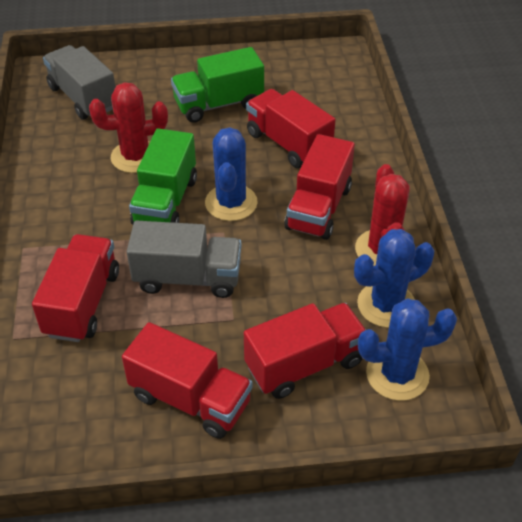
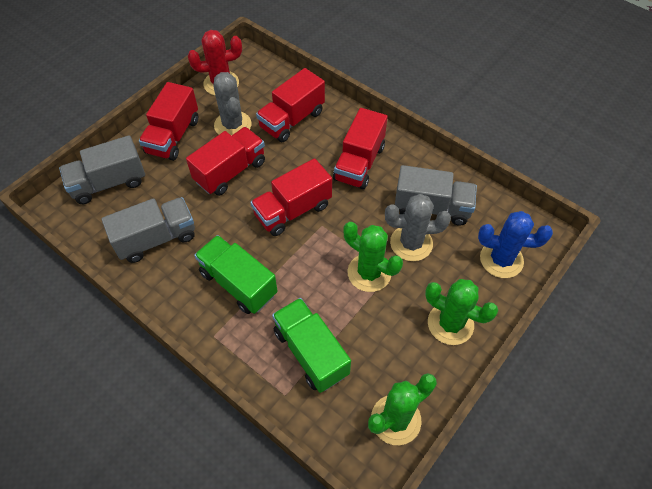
blue cactus: [205,127,258,221] [354,229,434,328] [358,298,457,401] = 3 -> [478,211,553,278] = 1
green cactus: none = 0 -> [344,222,403,292] [368,373,437,445] [425,279,498,345] = 3
grey cactus: none = 0 -> [214,72,252,136] [385,194,451,261] = 2
grey truck: [43,45,115,120] [126,221,241,298] = 2 -> [59,135,145,204] [102,197,195,263] [395,165,477,226] = 3
red cactus: [89,82,168,173] [355,164,410,266] = 2 -> [188,30,242,96] = 1

